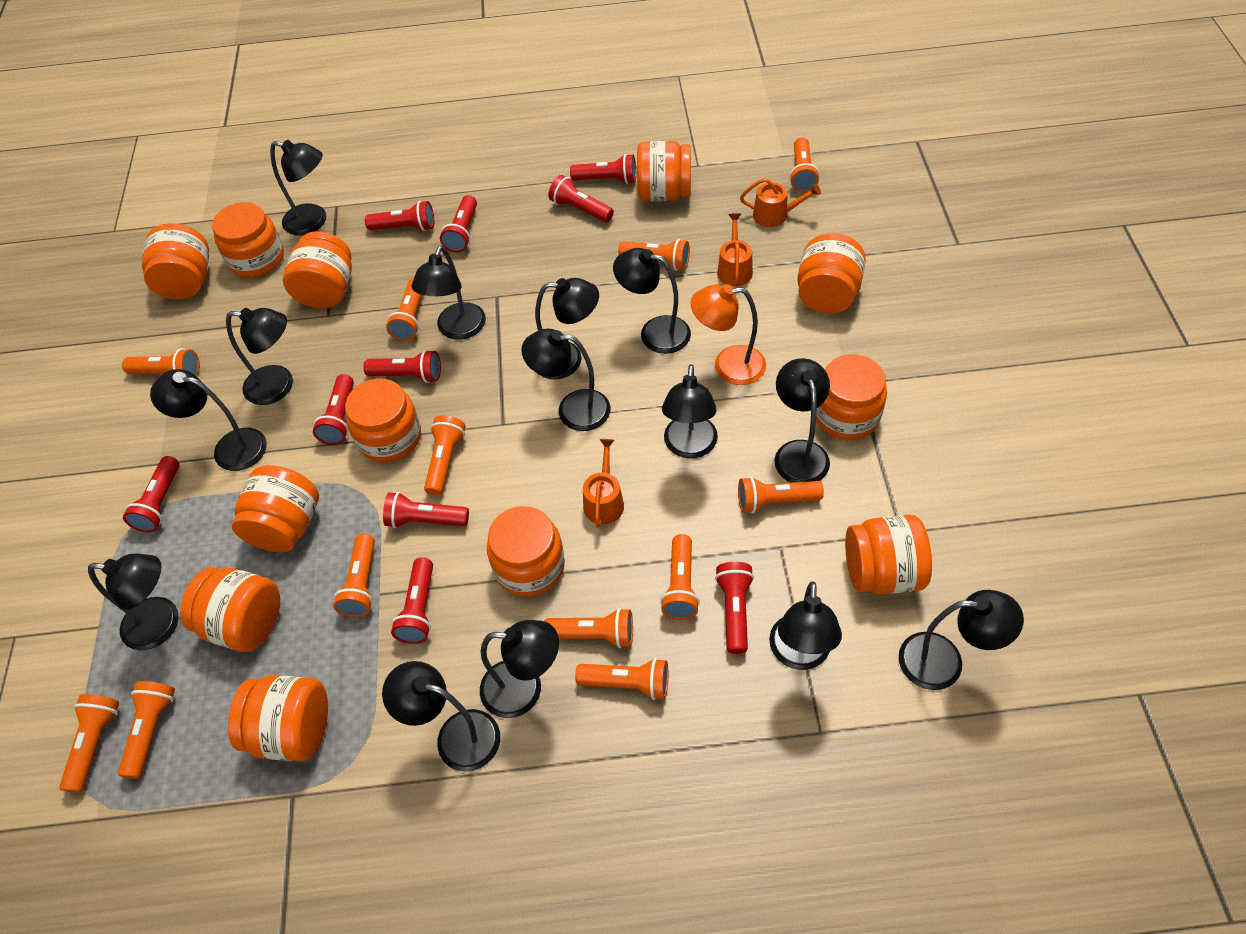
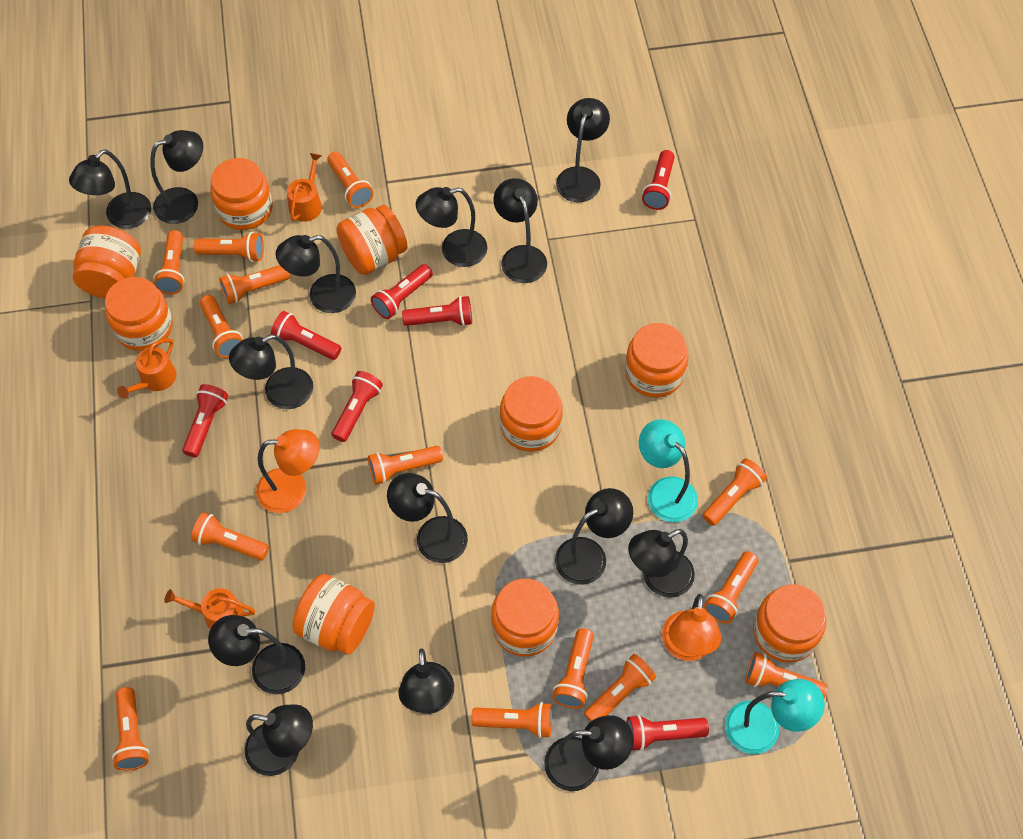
orange flashlight: [59,694,119,793] [118,681,175,779] [122,348,200,376] [333,534,375,618] [386,278,422,341] [424,415,466,496] [544,608,633,648] [575,658,668,700] [618,239,690,271] [660,534,700,620] [738,476,824,513] [789,138,820,193] = 12 -> [112,687,149,771] [153,230,184,294] [191,512,269,561] [194,232,264,262] [200,295,242,358] [219,265,290,304] [327,152,374,208] [368,446,443,485] [471,702,552,738] [552,628,594,709] [584,654,656,722] [703,459,767,526] [704,551,758,624] [745,652,828,699] = 14
orange jar: [142,223,209,300] [180,567,280,652] [212,202,284,277] [228,675,328,762] [232,465,319,553] [283,231,352,308] [345,378,421,462] [487,506,565,596] [637,141,691,202] [797,233,866,314] [816,354,887,440] [845,515,932,594] = 12 -> [73,226,141,298] [105,277,173,351] [211,158,273,230] [293,574,375,655] [337,205,408,275] [491,579,559,656] [500,376,563,452] [625,323,688,398] [753,584,826,663] = 9
orange lamp: [690,284,766,385] = 1 -> [256,429,320,513] [662,594,721,661] = 2
red flashlight: [123,456,179,532] [313,374,354,445] [363,350,441,383] [365,201,434,231] [383,492,469,528] [391,557,433,644] [440,195,477,253] [548,175,614,222] [570,154,636,184] [715,562,754,654] = 10 -> [182,384,228,457] [271,311,341,360] [332,371,383,442] [371,264,433,319] [402,296,472,326] [626,714,709,751] [642,150,675,210] = 7
turquoise lamp: none = 0 -> [639,419,698,522] [725,679,825,754] = 2

